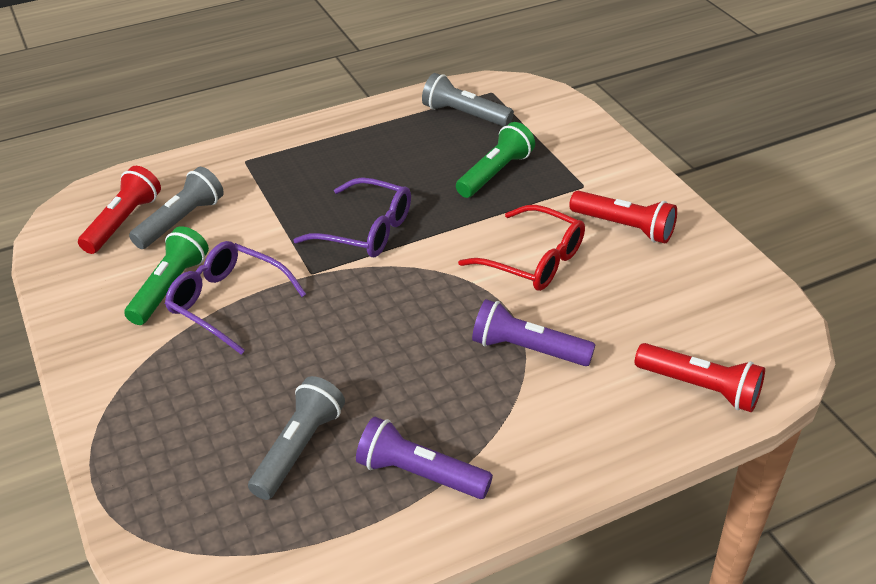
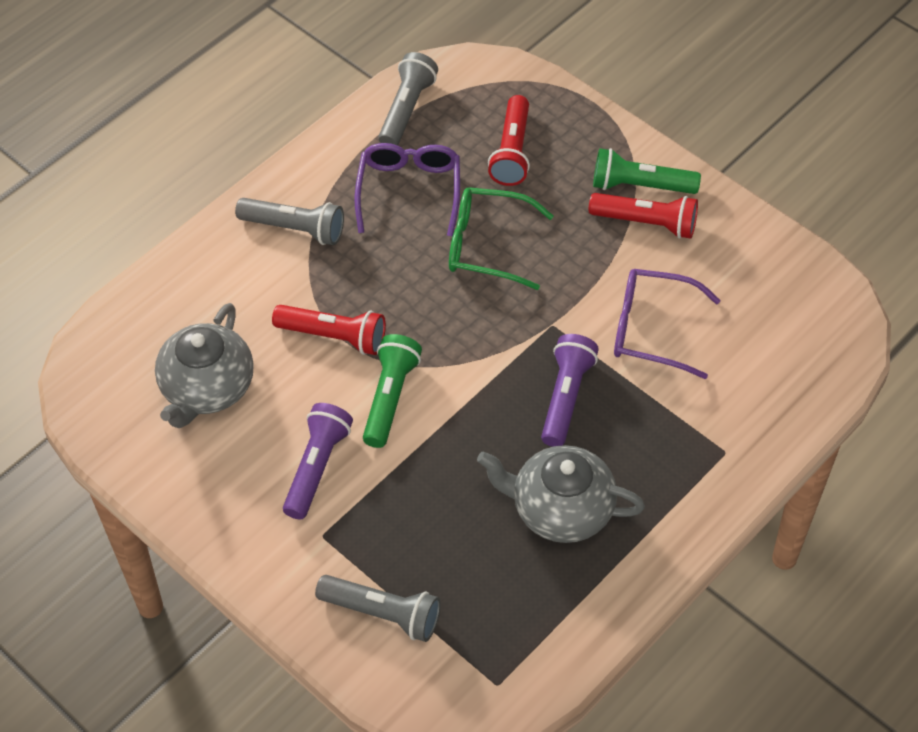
green glasses: none = 0 -> [449,187,554,290] = 1
grey teapot: none = 0 -> [155,303,254,428] [477,445,645,543] = 2
red glasses: [458,205,585,291] = 1 -> none = 0

